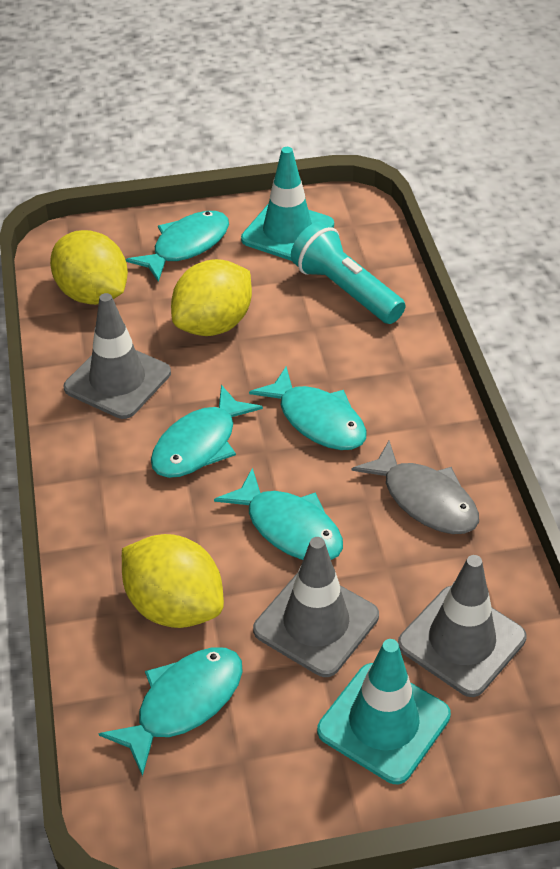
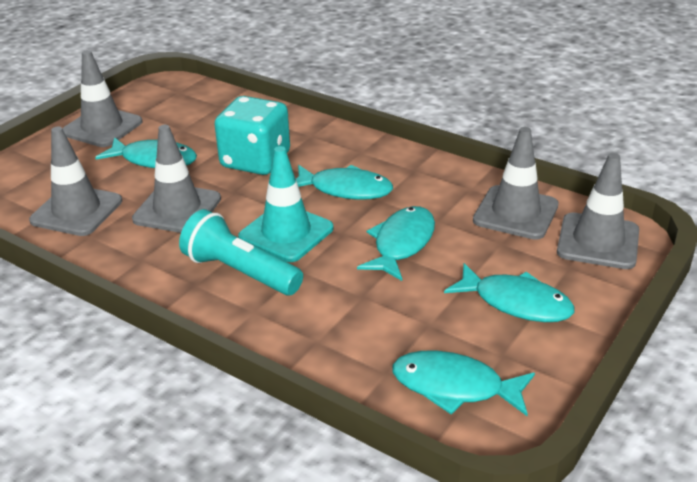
grey fish: [351,440,479,534] = 1 -> none = 0
grey traffic cone: [64,293,171,419] [253,537,379,677] [398,555,526,697] = 3 -> [29,126,122,236] [62,50,143,147] [132,125,221,233] [473,127,559,240] [557,153,639,269] = 5
turquoise dice: none = 0 -> [214,96,290,175] = 1
turquoise traffic cone: [241,147,334,261] [317,639,451,784] = 2 -> [238,146,333,262] = 1
yellow lemon: [50,230,128,305] [122,534,224,628] [171,259,252,336] = 3 -> none = 0

